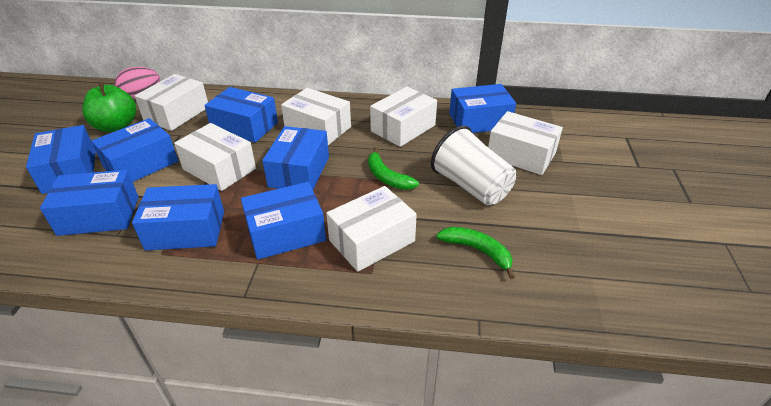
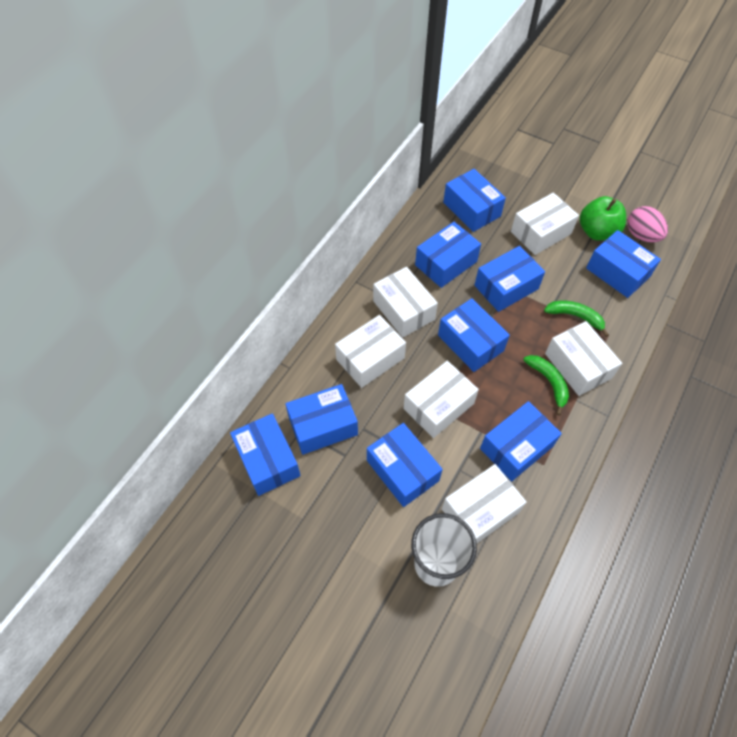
blue box: [26,125,96,194] [40,170,139,236] [91,118,178,182] [132,184,224,251] [204,87,278,143] [241,182,326,260] [262,126,329,190] [449,84,516,133] = 8 -> [230,413,301,496] [285,384,358,455] [367,423,443,507] [415,222,481,288] [438,298,510,372] [443,169,506,232] [474,246,545,312] [480,401,562,481] [586,230,661,298] = 9

